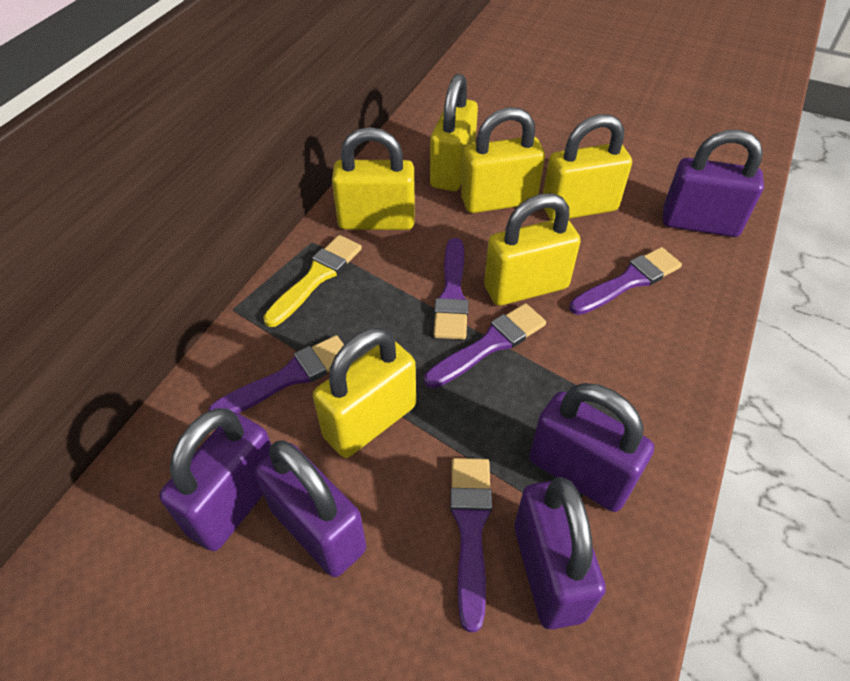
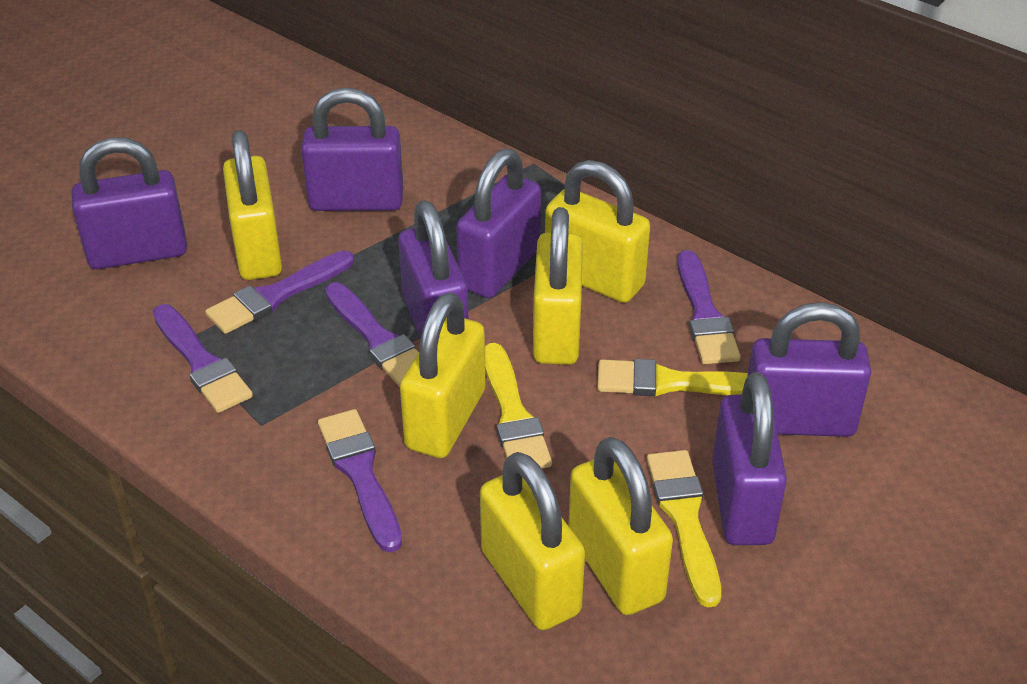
purple padlock: [159,408,271,551] [254,440,366,577] [514,477,606,629] [529,383,654,512] [663,130,764,237] = 5 -> [71,137,187,269] [301,88,403,211] [398,200,469,339] [456,148,541,298] [712,372,787,545] [747,302,871,437] = 6
yellow brush: [263,235,362,327] = 1 -> [485,343,552,468] [597,359,748,396] [647,450,721,608] = 3

